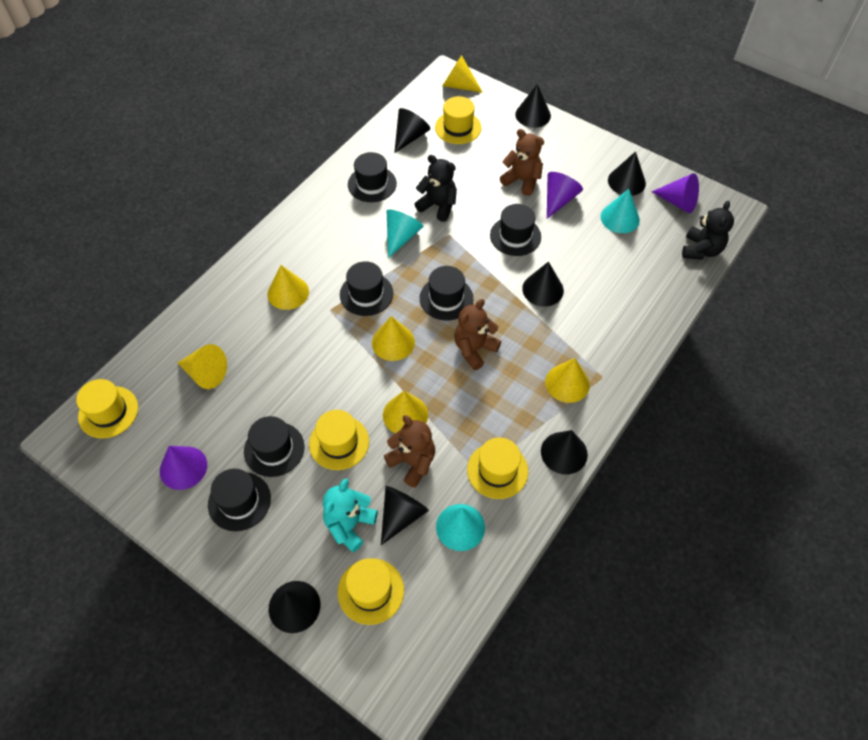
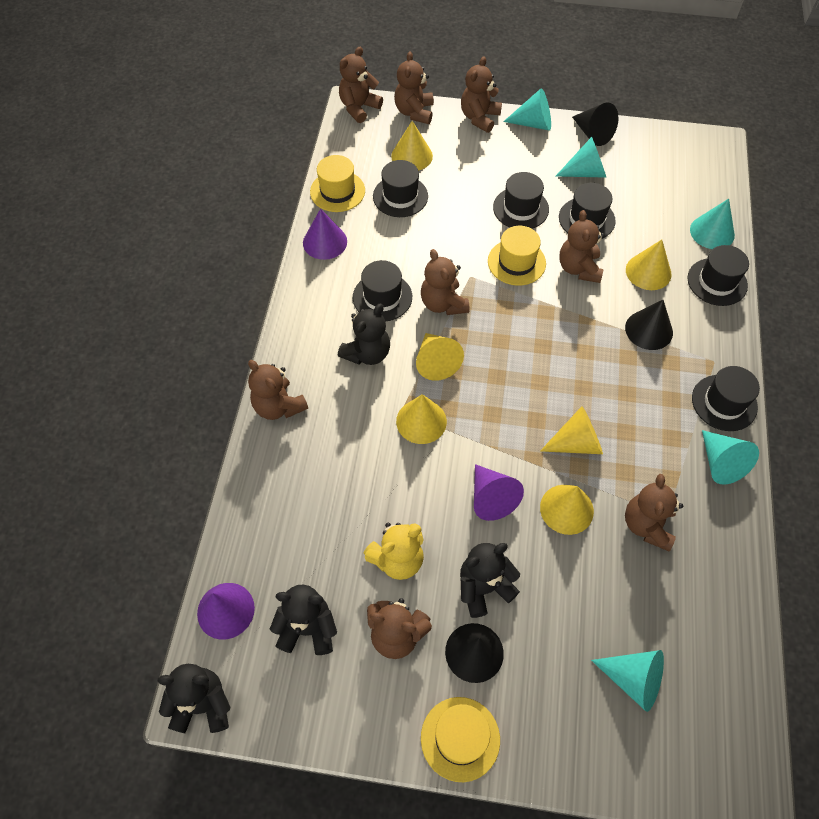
black cone: [269,581,320,633] [381,486,429,545] [394,108,430,153] [515,84,551,128] [522,262,564,307] [541,430,588,474] [608,151,646,196] = 7 -> [445,623,504,683] [572,102,618,146] [625,300,673,350] = 3
black teddy bear: [415,155,457,222] [682,201,734,260] = 2 -> [157,664,231,733] [270,584,337,655] [338,304,390,365] [460,543,520,618] = 4
brown teddy bear: [384,415,435,488] [454,299,501,370] [500,129,544,196] = 3 -> [248,360,308,420] [339,47,383,123] [367,598,432,659] [394,51,434,124] [421,249,470,315] [461,56,502,133] [559,210,605,283] [625,474,683,551] = 8
turquoise cone: [387,210,423,258] [436,504,485,551] [601,189,640,233] = 3 -> [503,88,551,131] [556,137,607,178] [591,650,664,712] [690,199,735,249] [702,430,759,485] = 5
turquoise teddy bear: [323,479,378,552] = 1 -> none = 0
yellow hat: [76,379,138,438] [309,410,369,470] [338,558,404,625] [435,96,482,144] [467,438,528,499] = 5 -> [310,155,365,212] [421,697,500,782] [488,226,546,286] = 3
yellow teddy bear: none = 0 -> [363,523,424,580] = 1

